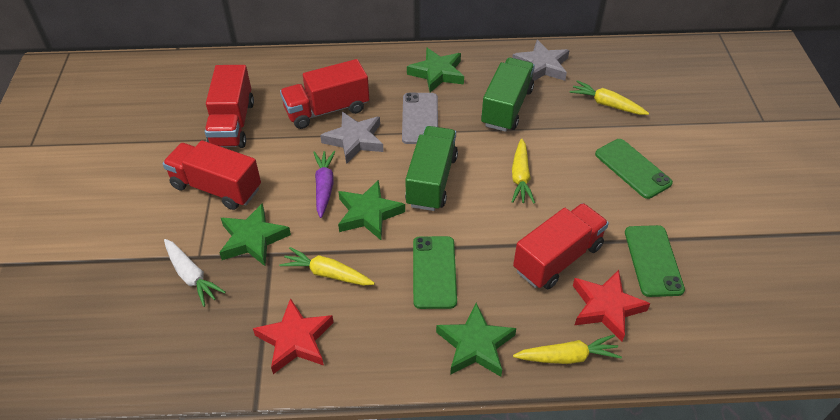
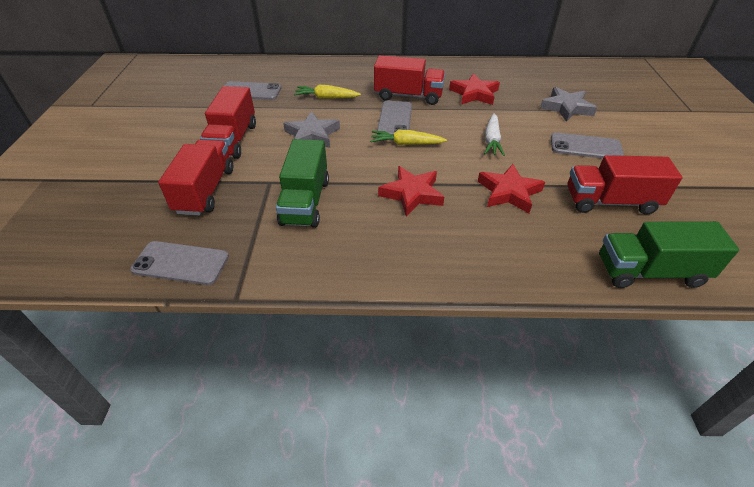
green phone: [413,236,457,309] [595,139,673,199] [625,225,685,297] = 3 -> none = 0
green star: [219,203,291,266] [338,180,405,240] [407,48,464,93] [436,303,516,377] = 4 -> none = 0
grey phone: [402,93,438,144] = 1 -> [130,241,229,285] [225,81,281,100] [377,101,412,135] [551,132,624,159] = 4
purple carrot: [313,151,336,218] = 1 -> none = 0
red star: [253,298,334,374] [573,270,651,342] = 2 -> [378,166,444,216] [449,73,500,105] [478,164,545,213] = 3
yellow carrot: [279,247,375,286] [512,139,535,204] [513,335,622,364] [570,80,649,115] = 4 -> [294,85,361,99] [370,130,447,145] = 2

